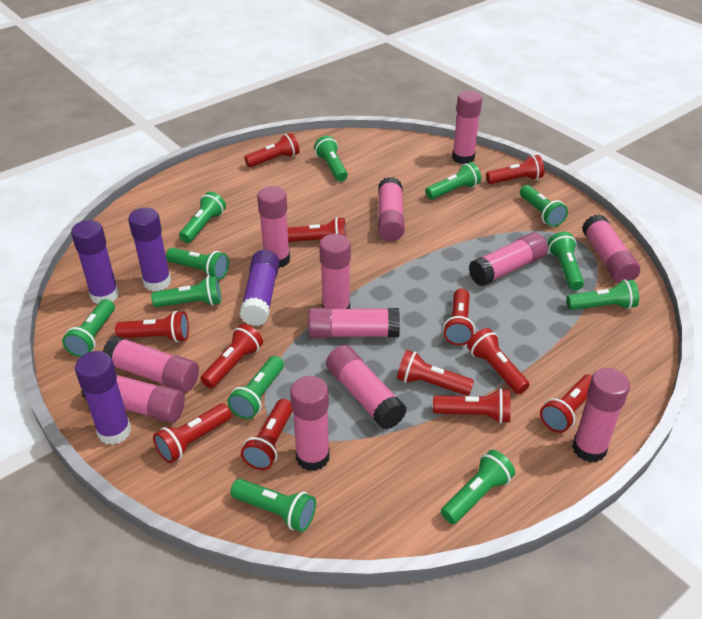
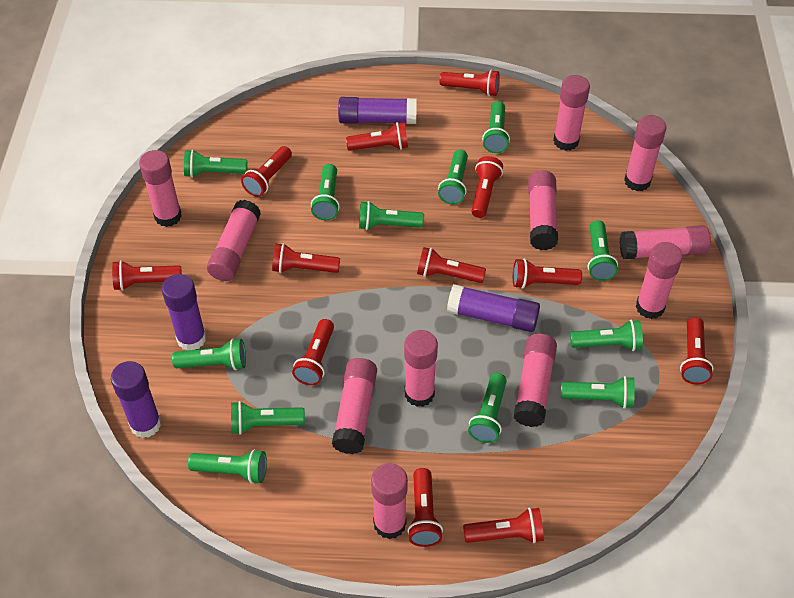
pink glue stick: [81,375,185,423] [102,336,199,392] [257,186,290,268] [290,376,330,471] [308,308,400,338] [319,234,351,309] [326,345,407,430] [378,177,405,241] [452,91,482,164] [469,232,548,286] [572,368,630,463] [582,214,640,283] = 12 -> [139,150,182,227] [207,200,261,281] [332,358,377,454] [371,463,408,539] [404,330,438,407] [514,334,557,427] [528,170,558,250] [553,75,590,151] [619,225,711,259] [624,115,666,191] [636,242,683,319] = 11

